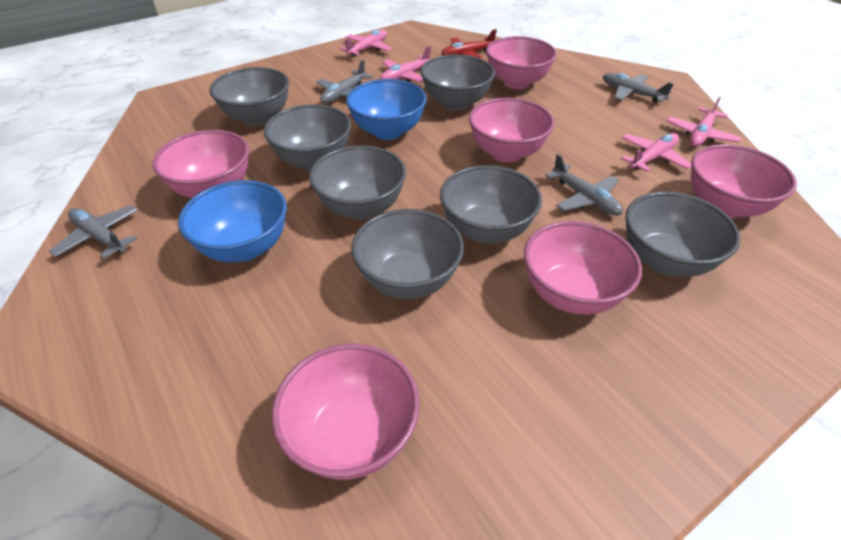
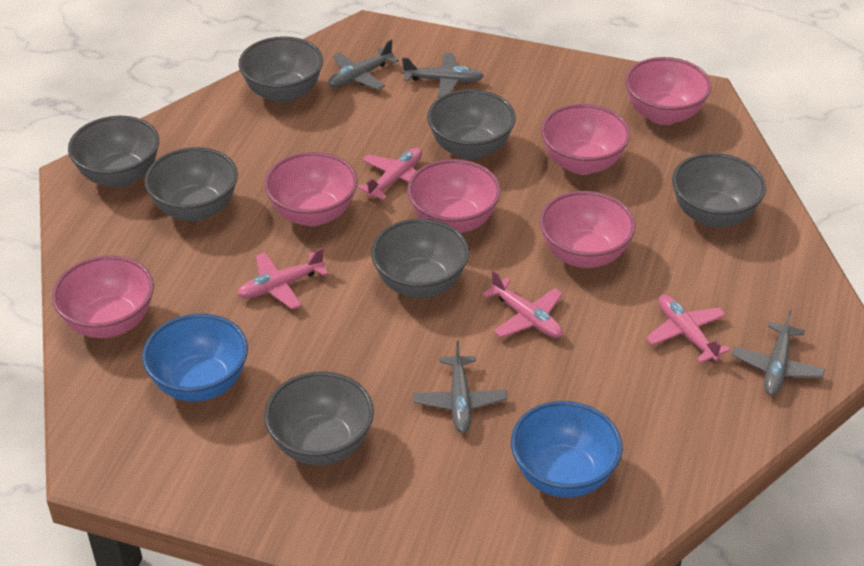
red plane: [441,29,497,60] = 1 -> none = 0

